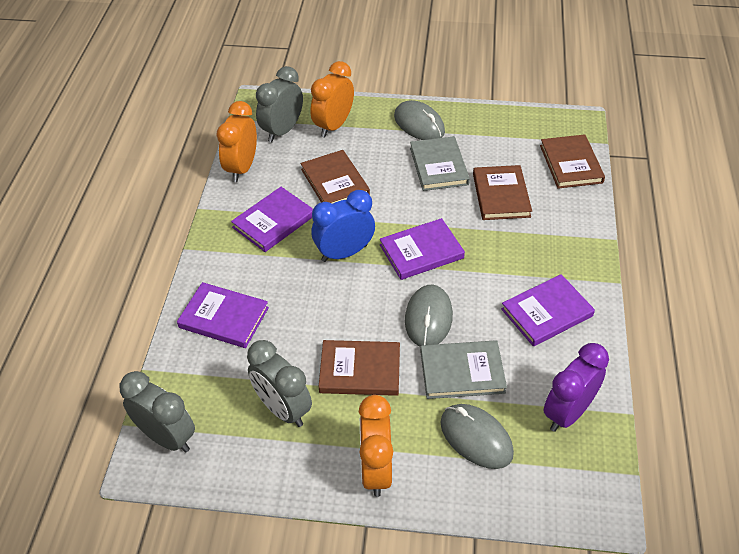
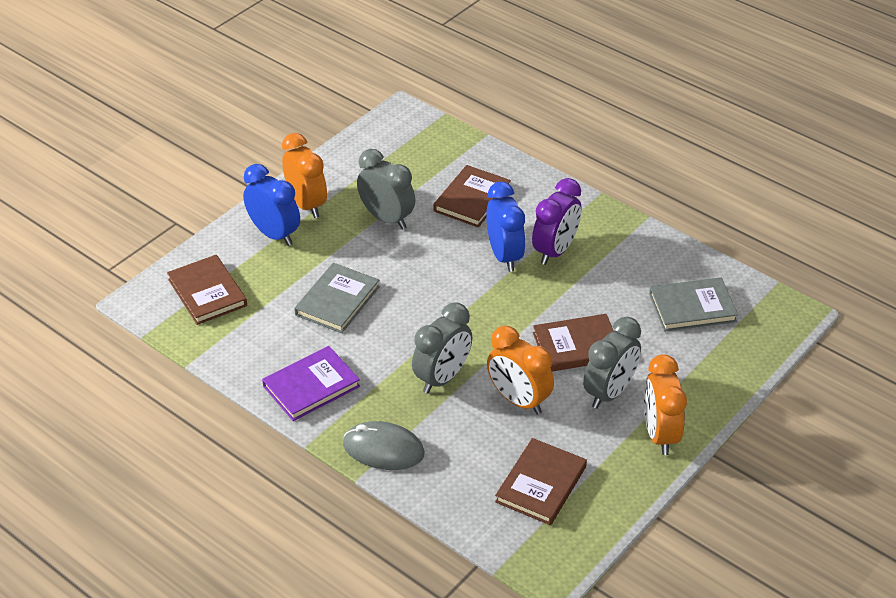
blue clock: [311,190,375,262] = 1 -> [243,164,300,246] [486,182,526,272] = 2
grey mouse: [394,100,445,140] [405,285,453,347] [440,404,514,469] = 3 -> [343,421,425,470] = 1
purple book: [177,282,269,348] [231,187,313,252] [380,218,465,280] [501,274,595,346] = 4 -> [262,346,360,421] = 1

